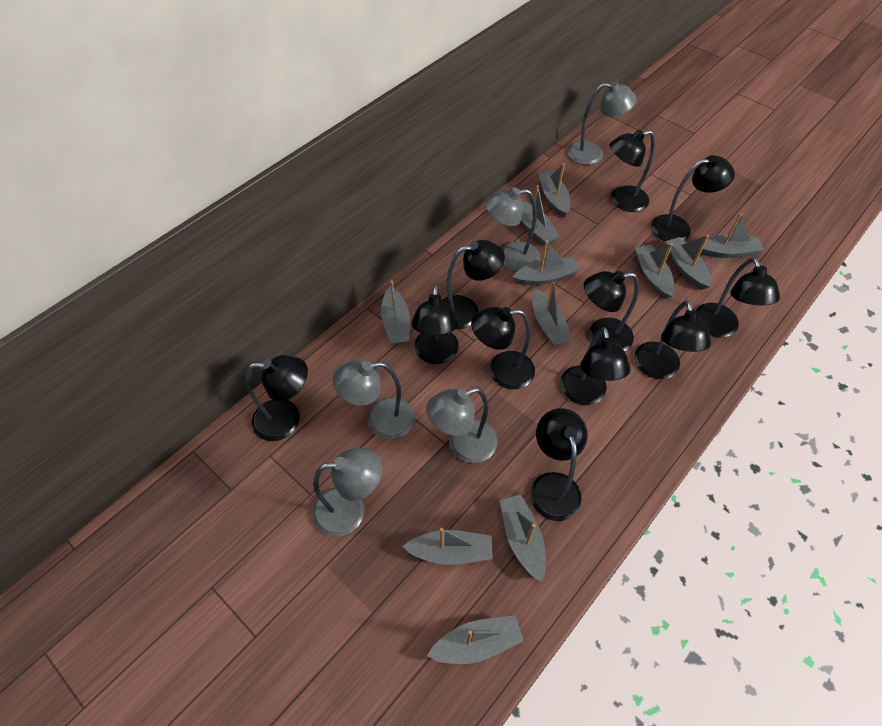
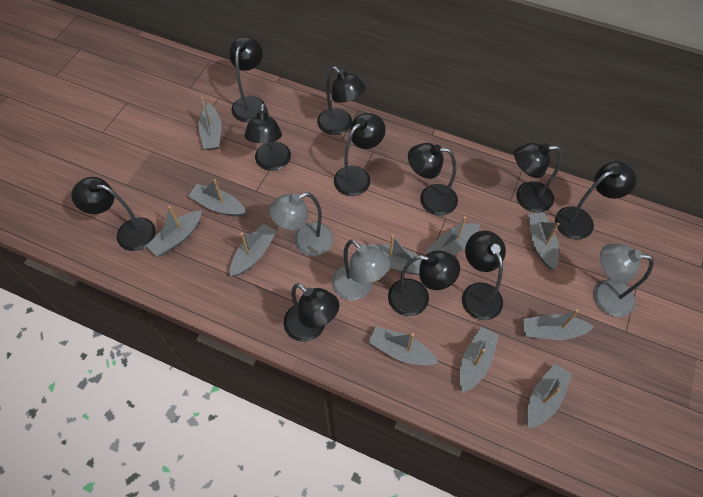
grey lamp: [312,448,382,537] [333,360,415,439] [426,388,498,463] [485,187,540,271] [568,81,637,165] = 5 -> [269,192,333,256] [332,239,390,301] [593,244,654,317] = 3

